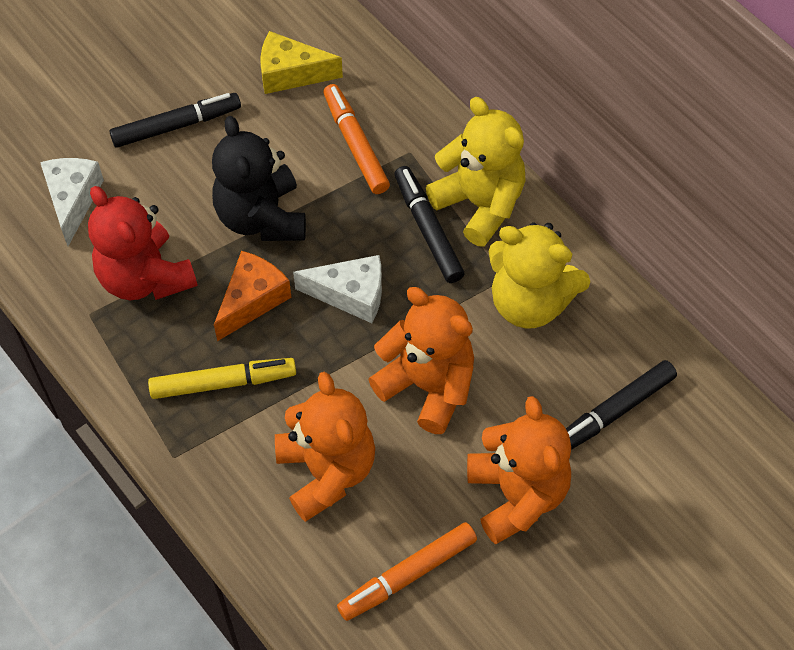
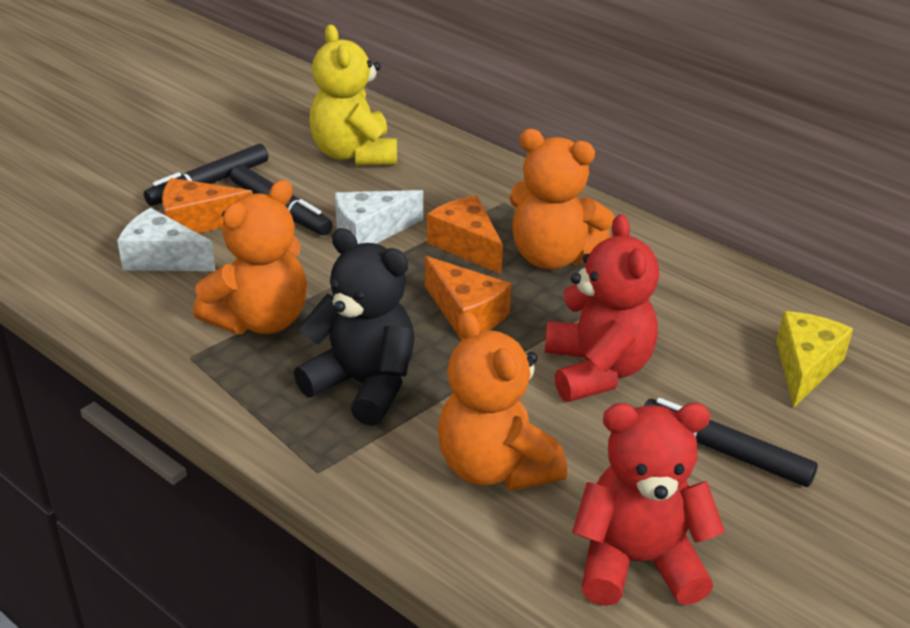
orange cheese: [214,251,291,341] = 1 -> [162,178,253,234] [425,256,511,341] [427,195,503,274] = 3
orange marker: [323,84,390,194] [337,522,477,621] = 2 -> none = 0
red teddy bear: [88,186,198,300] = 1 -> [545,214,659,402] [572,403,725,606] = 2
yellow marker: [148,358,296,399] = 1 -> none = 0
yellow teddy bear: [426,97,526,247] [489,222,590,328] = 2 -> [309,25,397,166] = 1

